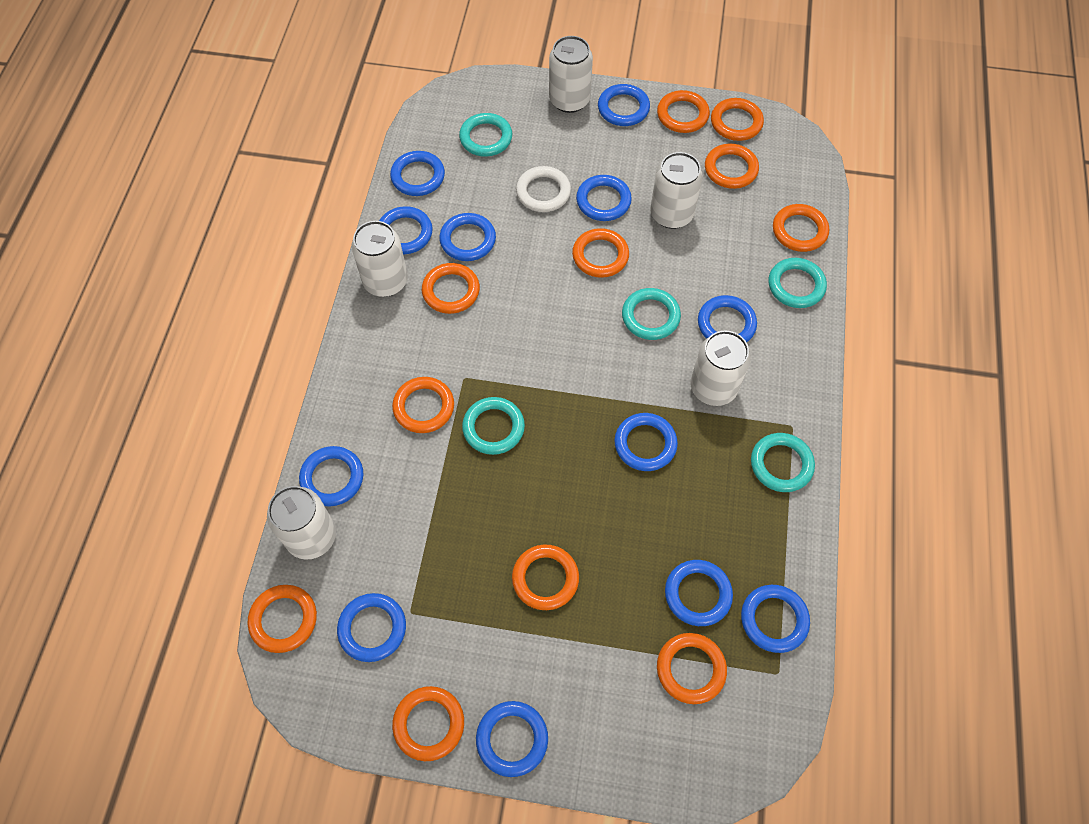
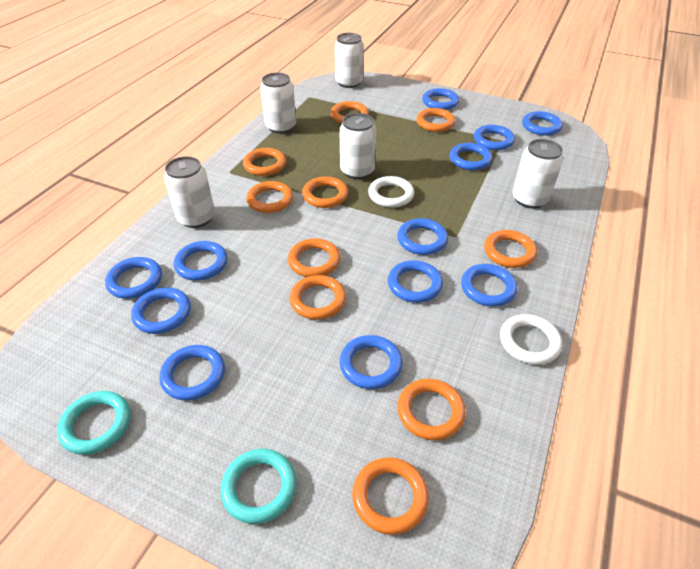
orange ring: [248,585,317,653] [392,377,454,433] [392,686,464,761] [422,263,480,314] [512,544,579,610] [572,228,629,278] [657,90,710,133] [657,633,727,704] [705,144,759,189] [711,98,764,141] [773,204,829,252] = 11 -> [243,148,286,176] [246,181,293,213] [288,238,340,277] [289,275,346,320] [302,177,348,208] [331,101,369,123] [352,457,429,535] [398,379,466,441] [416,108,456,132] [484,230,537,268] = 10
turquoise ring: [459,113,512,157] [462,397,525,455] [622,288,681,340] [751,433,815,492] [769,258,827,308] = 5 -> [57,391,131,455] [221,449,297,524] = 2
white ring: [516,166,571,212] = 1 -> [368,176,414,208] [500,314,563,365] = 2

